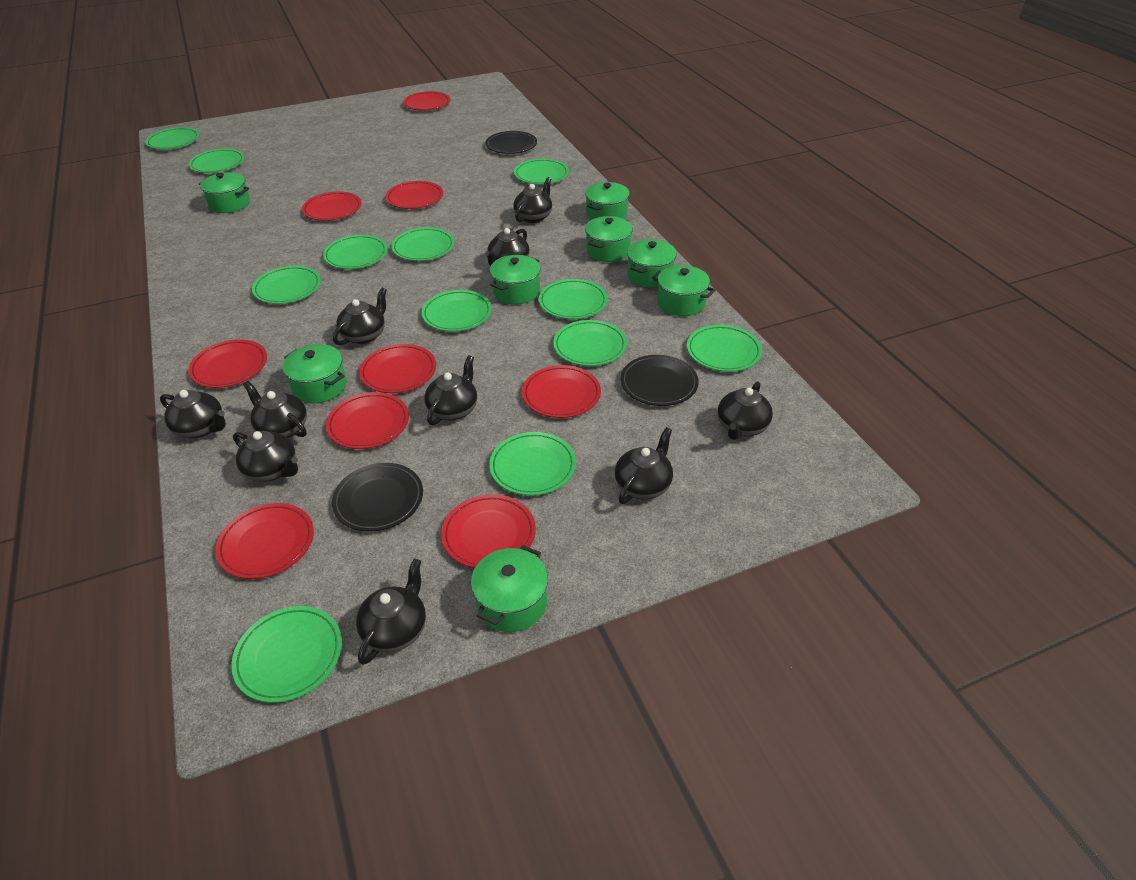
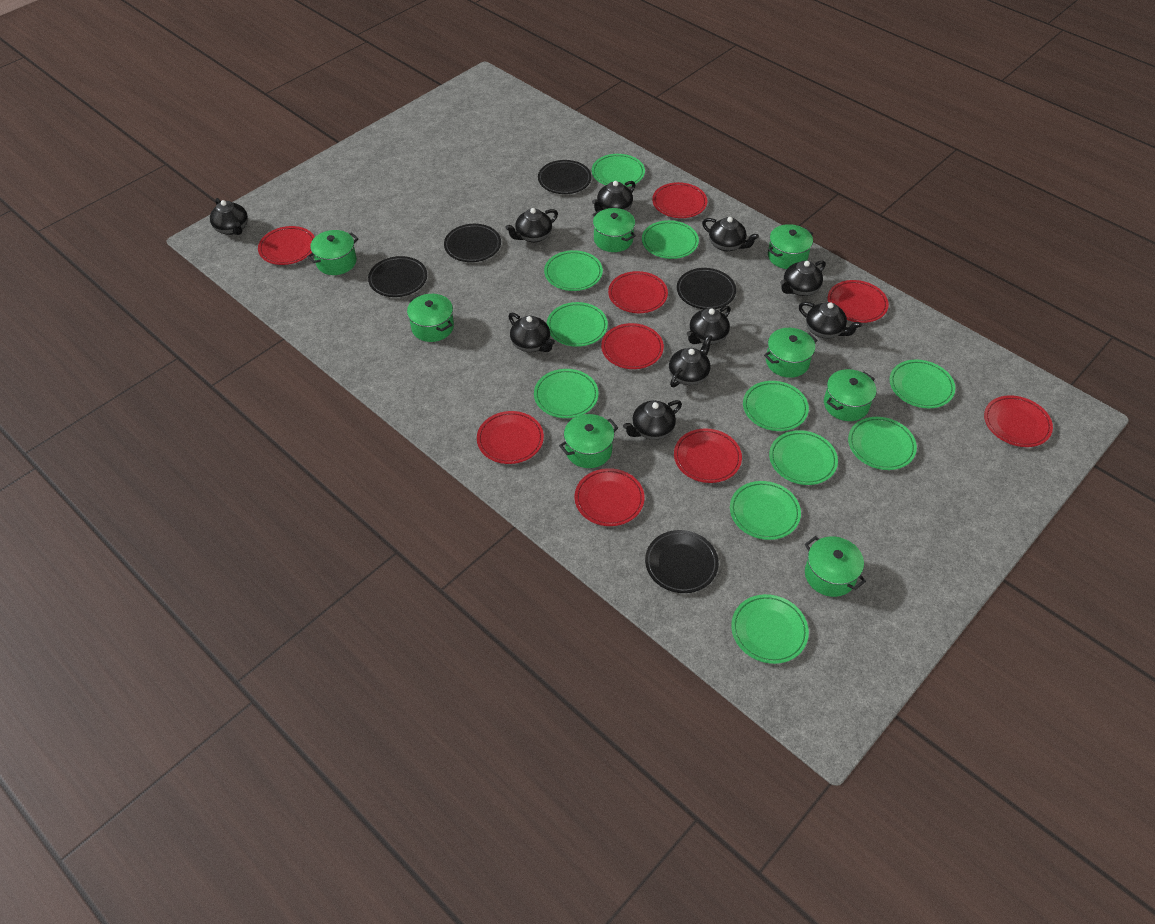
black plate: [332,463,423,532] [486,131,537,154] [620,355,699,406] = 3 -> [368,256,427,297] [444,224,501,262] [538,160,592,194] [645,530,719,593] [677,268,736,309] = 5
green plate: [146,127,199,150] [189,149,244,173] [231,606,342,703] [252,266,321,304] [323,235,388,269] [391,227,455,261] [421,290,492,332] [489,432,576,496] [514,159,569,184] [539,279,608,319] [553,320,627,366] [687,325,762,372] = 12 -> [534,369,599,418] [544,250,603,291] [547,302,608,347] [592,154,645,187] [642,220,699,259] [730,481,801,540] [731,594,809,664] [743,381,809,431] [769,430,838,485] [848,417,917,470] [890,360,955,408] = 11

